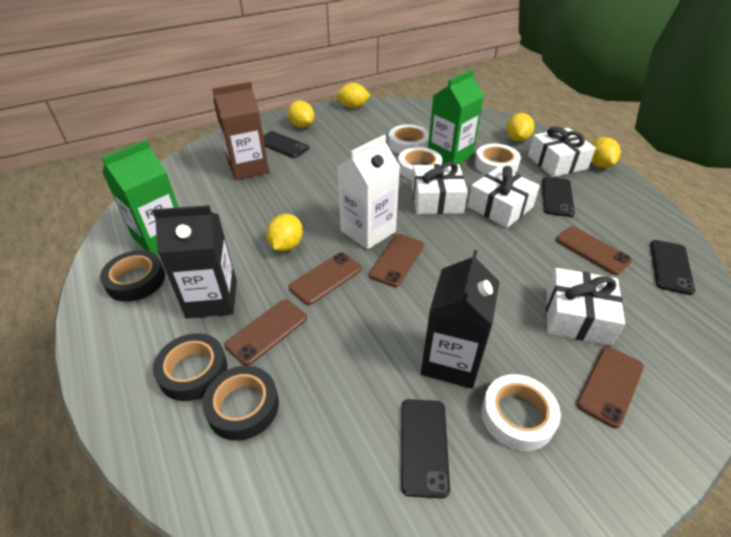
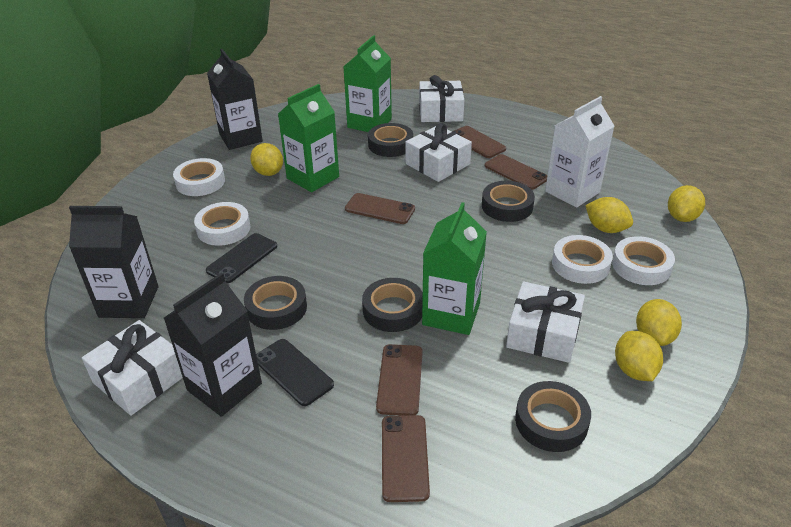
black carton: [153,205,237,319] [421,250,500,389] = 2 -> [69,206,158,318] [164,273,262,417] [207,49,263,150] = 3
black phone: [263,131,309,158] [401,399,450,499] [542,177,575,217] [650,240,695,295] = 4 -> [206,233,277,283] [256,339,334,406] = 2
black tape: [100,250,165,302] [153,333,227,401] [202,366,279,441] = 3 -> [244,276,307,330] [362,278,423,332] [368,123,413,157] [482,181,535,222] [515,381,591,452] = 5
brown carton: [212,82,269,180] = 1 -> none = 0
green carton: [102,140,178,254] [428,69,484,164] = 2 -> [278,84,339,192] [343,35,392,132] [422,202,487,335] = 3

